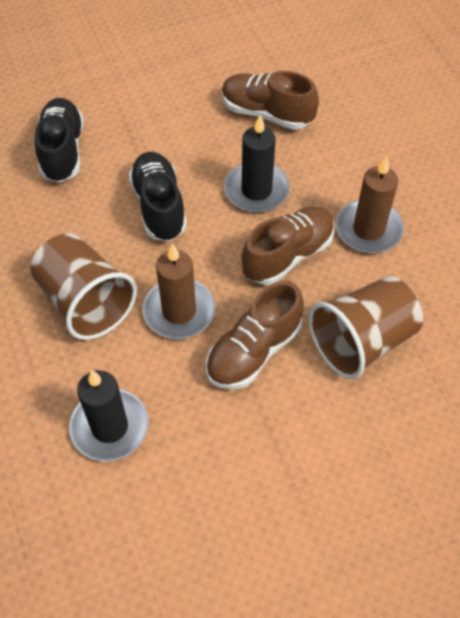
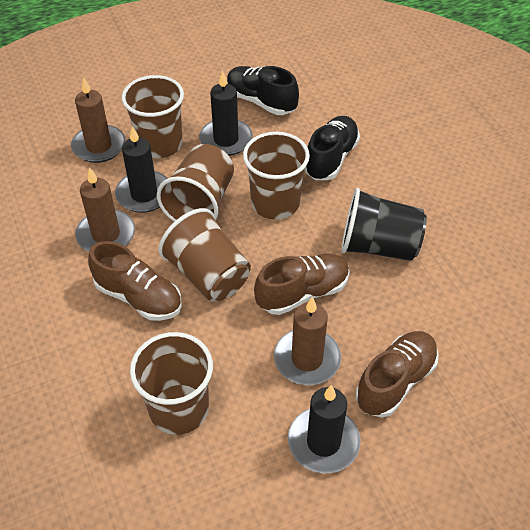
black candle: [69,370,149,462] [224,115,290,213] = 2 -> [115,126,168,213] [199,70,253,156] [288,385,361,473] = 3
black cup: none = 0 -> [341,188,427,261] = 1
brown candle: [143,244,215,339] [336,156,404,253] = 2 -> [71,77,125,163] [75,167,135,252] [274,297,341,385] = 3
brown cup: [30,233,137,340] [308,276,423,379] = 2 -> [121,75,184,158] [130,332,213,435] [157,144,234,222] [158,208,251,302] [243,132,310,219] = 5

